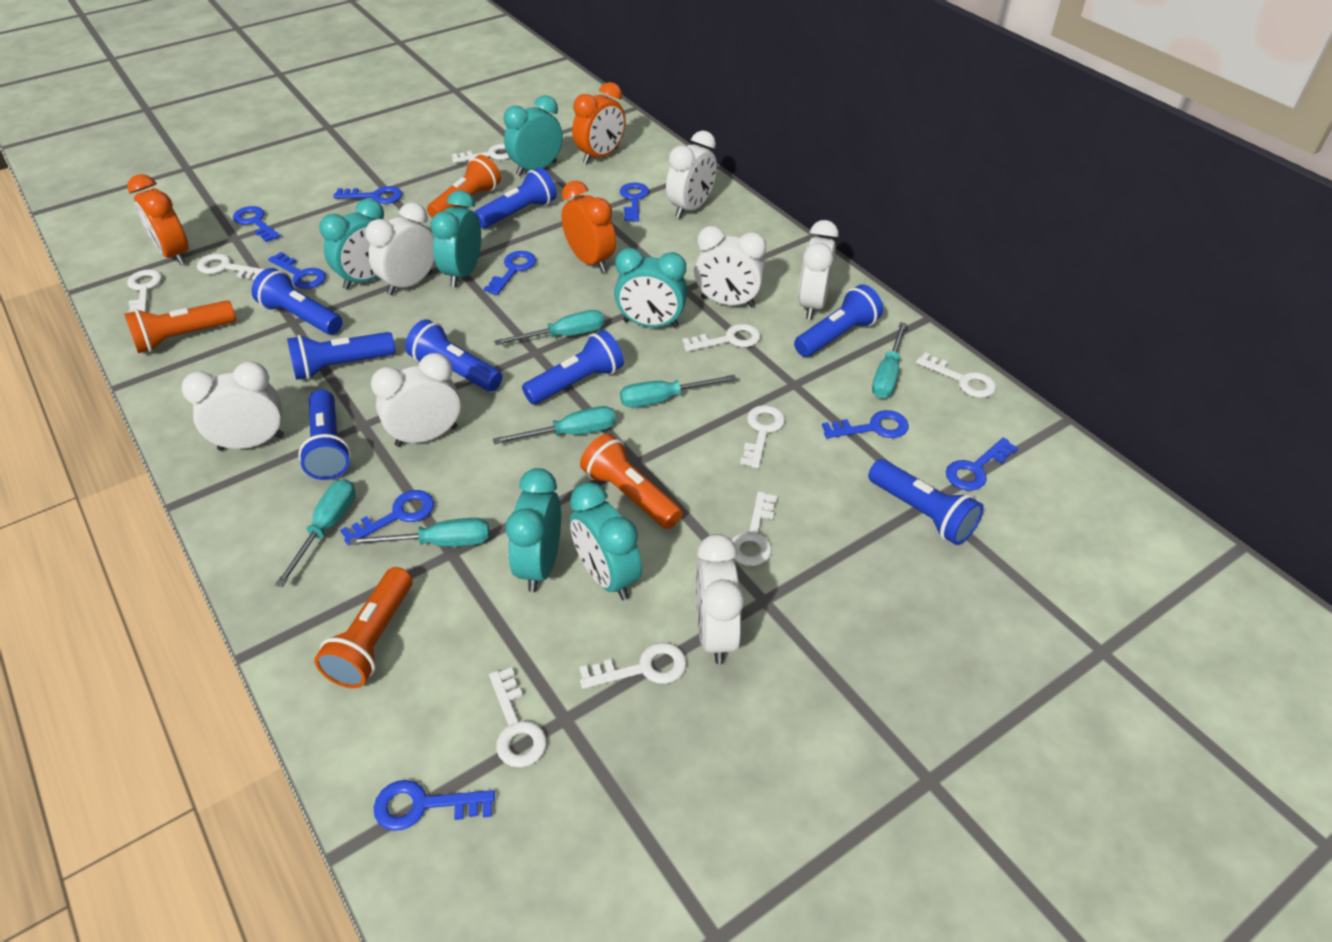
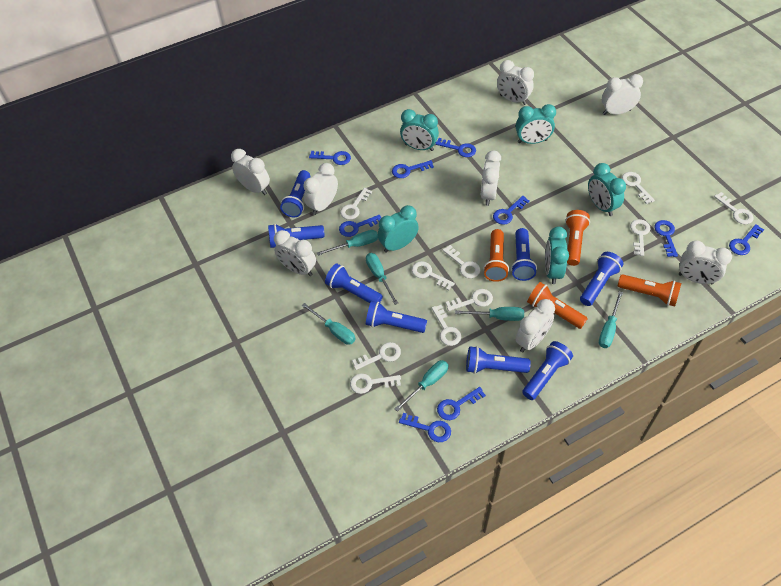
orange clock: [127,174,189,265] [561,181,616,273] [572,82,626,164] = 3 -> none = 0
turquoise clock: [319,198,384,290] [430,190,481,287] [504,95,563,176] [506,468,561,592] [570,482,642,600] [614,248,688,328] = 6 -> [378,205,419,253] [400,109,439,151] [516,104,556,144] [545,227,569,284] [588,163,626,216] = 5
white clock: [181,361,284,451] [365,202,435,295] [371,353,461,447] [666,131,717,218] [694,226,766,307] [696,534,744,664] [798,220,839,320] = 7 -> [231,149,270,195] [274,230,316,276] [303,163,338,215] [481,151,501,206] [497,60,534,105] [515,299,555,352] [602,74,643,115] [679,241,732,284] = 8
white key: [127,269,162,313] [197,253,265,280] [452,144,510,163] [489,667,546,767] [579,642,686,689] [682,324,761,352] [732,491,777,566] [740,405,785,468] [916,352,996,398] = 9 -> [340,188,372,220] [350,373,401,394] [352,342,401,370] [412,261,455,291] [432,305,461,346] [443,245,480,278] [446,289,493,311] [622,172,655,204] [630,219,651,256] [714,192,754,224] = 10

